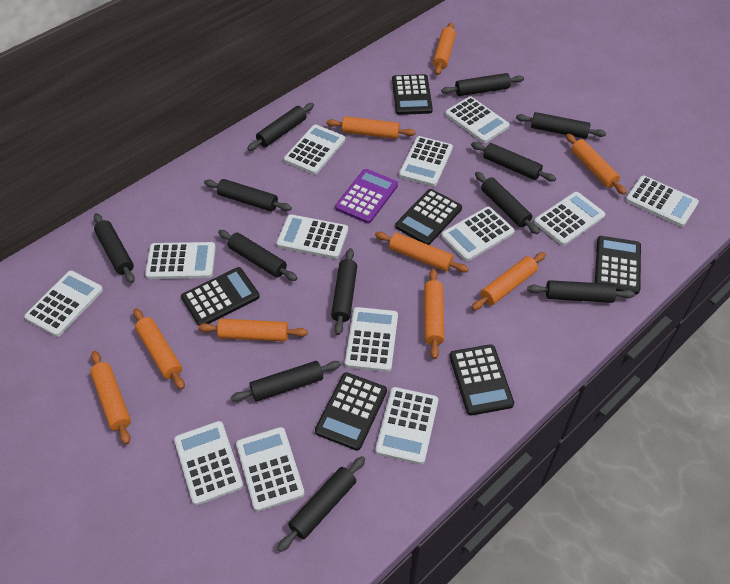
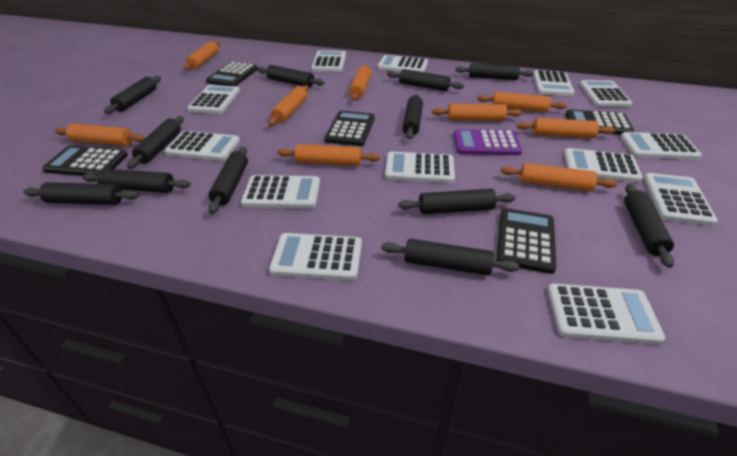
black calculator: [181,267,260,326] [315,372,387,451] [392,74,433,115] [395,189,462,245] [449,344,514,416] [595,236,641,295] = 6 -> [42,146,128,176] [206,62,258,86] [325,111,375,146] [496,208,556,274] [565,109,634,135] = 5

